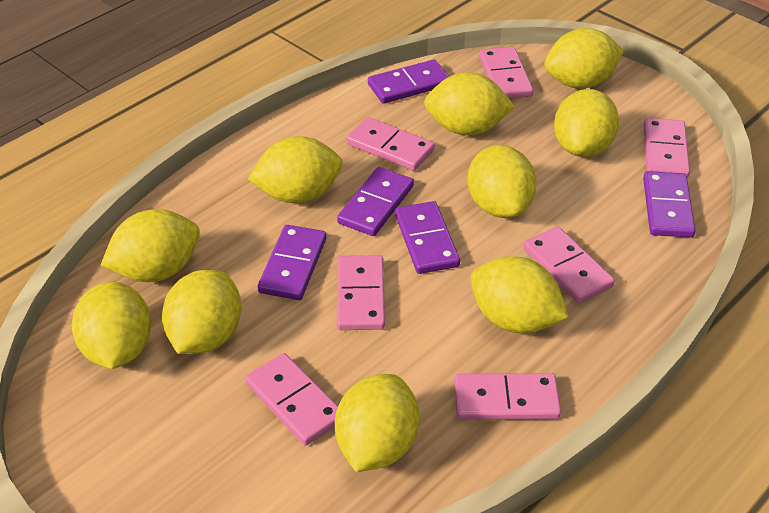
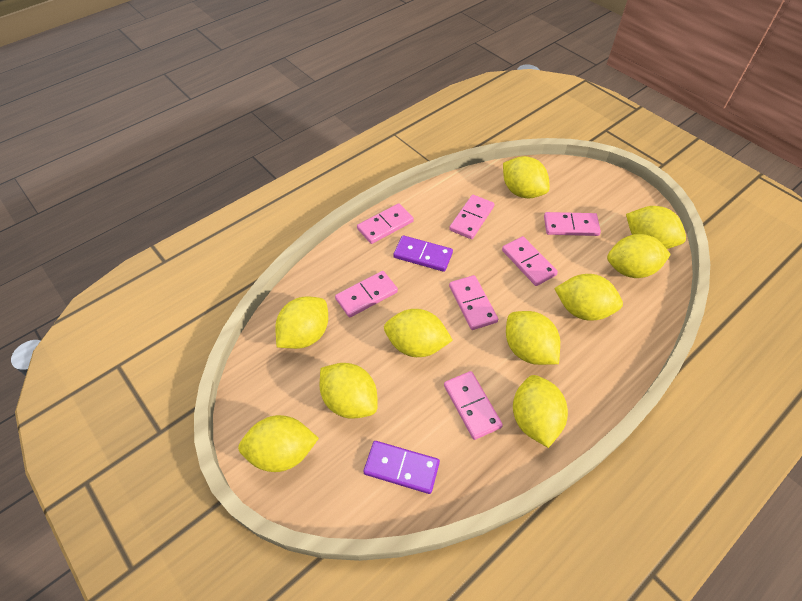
purple domino: [257,225,326,300] [337,167,414,236] [368,60,449,104] [395,201,460,274] [643,171,696,238] = 5 -> [363,441,440,494] [393,235,453,272] = 2

